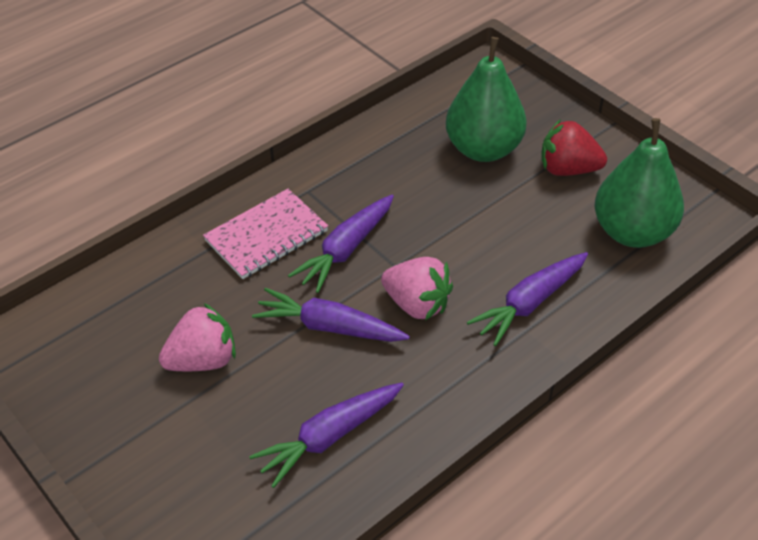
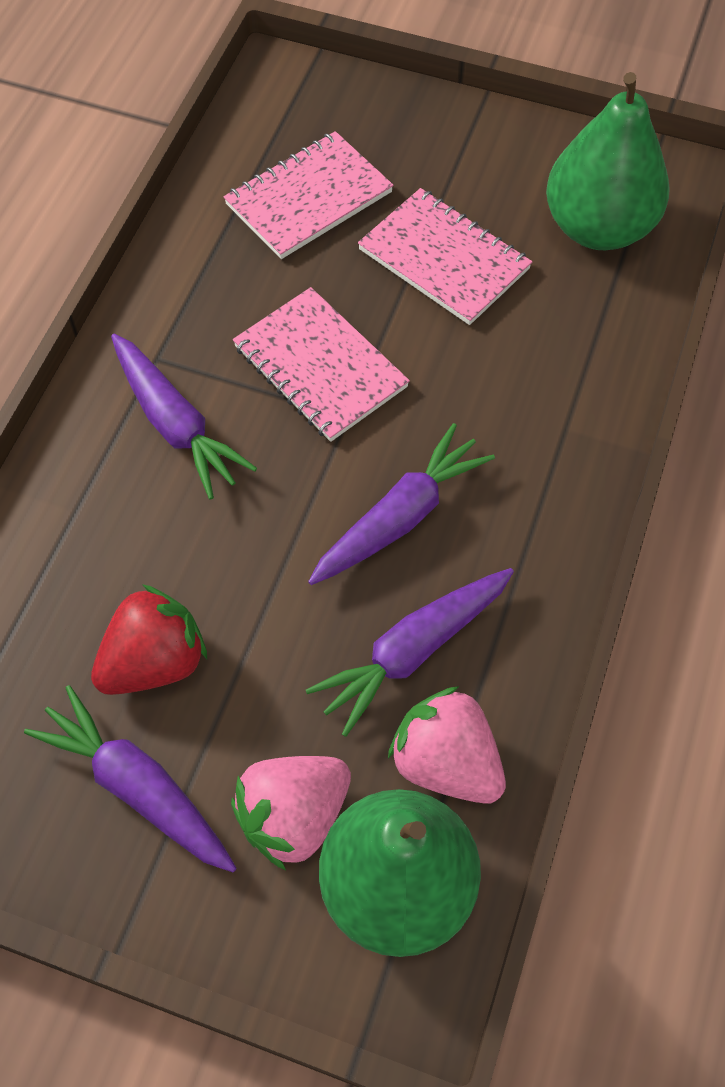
pink notebook: [203,189,328,279] = 1 -> [224,131,394,259] [233,287,410,442] [358,188,532,325] = 3

